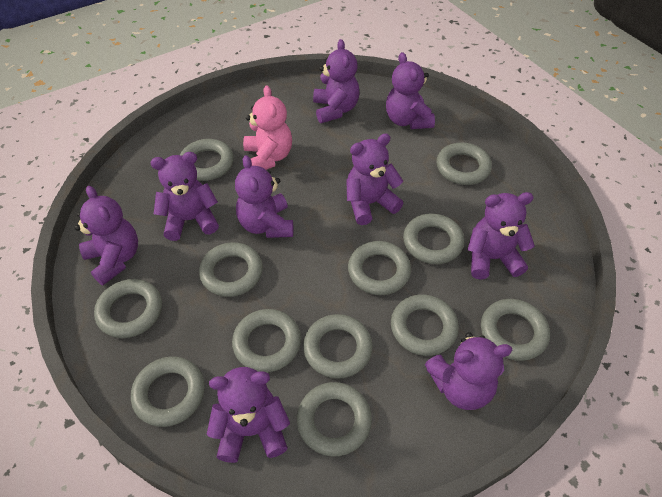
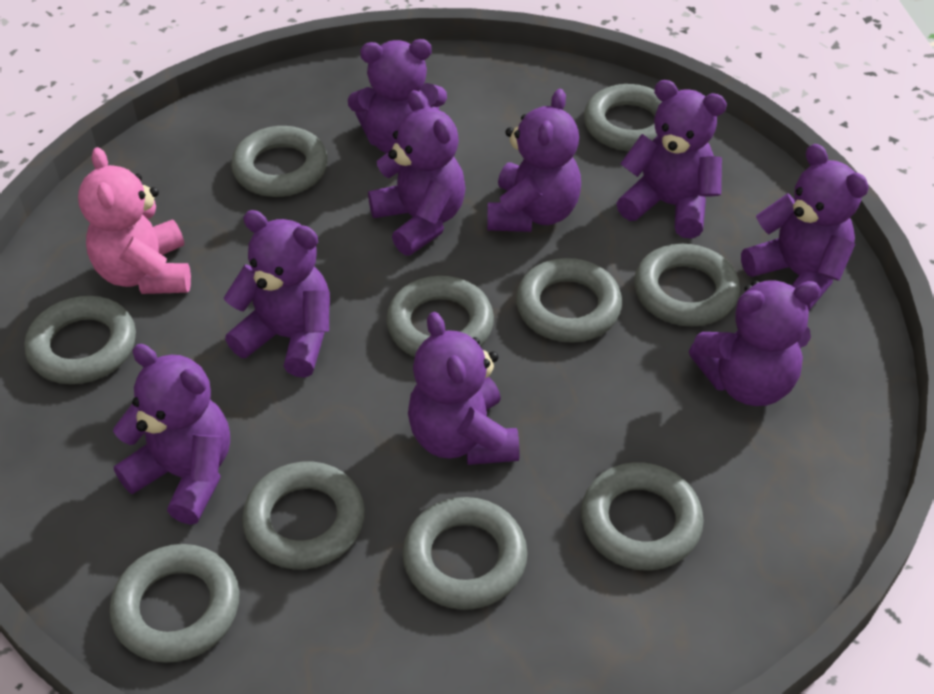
grey ring: [94,279,162,338] [131,356,205,427] [180,139,234,181] [199,242,263,297] [232,309,301,372] [297,382,372,456] [303,314,373,379] [348,241,411,295] [391,294,459,356] [403,213,464,264] [437,143,492,185] [481,299,550,361] = 12 -> [25,296,136,384] [110,544,239,663] [231,126,328,197] [242,462,365,569] [386,276,494,357] [403,497,527,610] [516,258,622,343] [581,462,704,570] [584,84,662,151] [634,244,740,327] = 10

